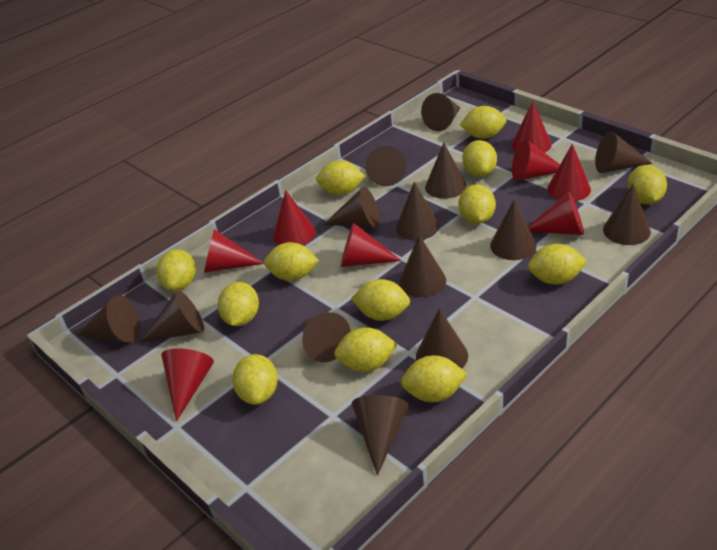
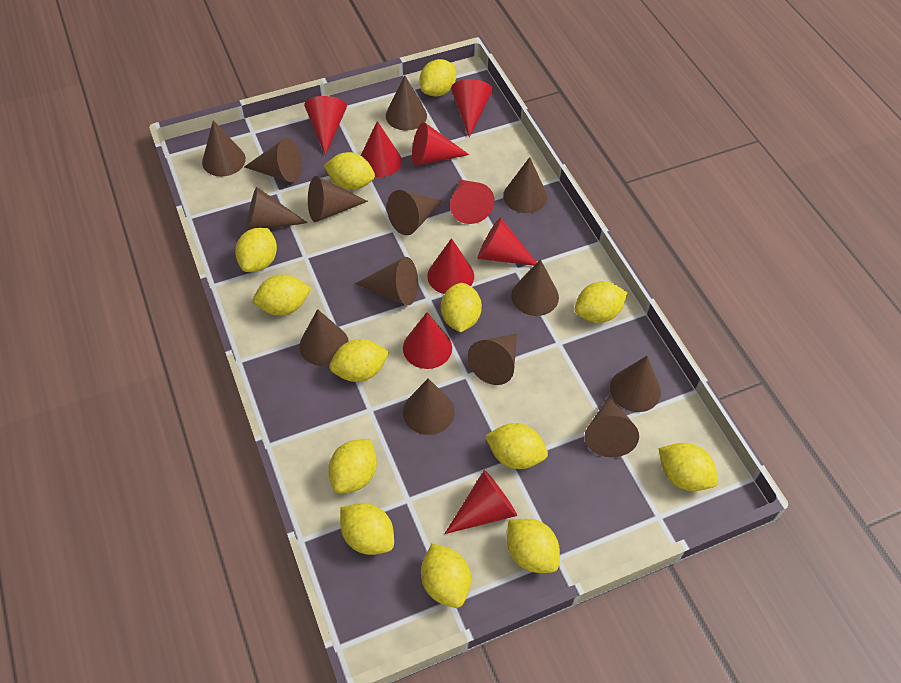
red cone: [161,348,214,422] [204,229,264,273] [273,190,316,245] [341,223,402,267] [512,102,552,153] [512,140,560,181] [528,192,584,235] [547,144,591,201] = 8 -> [304,96,347,155] [361,121,402,177] [403,312,452,369] [412,122,469,166] [427,238,474,294] [444,470,517,534] [450,180,495,224] [451,79,493,138] [478,218,537,266] = 9

